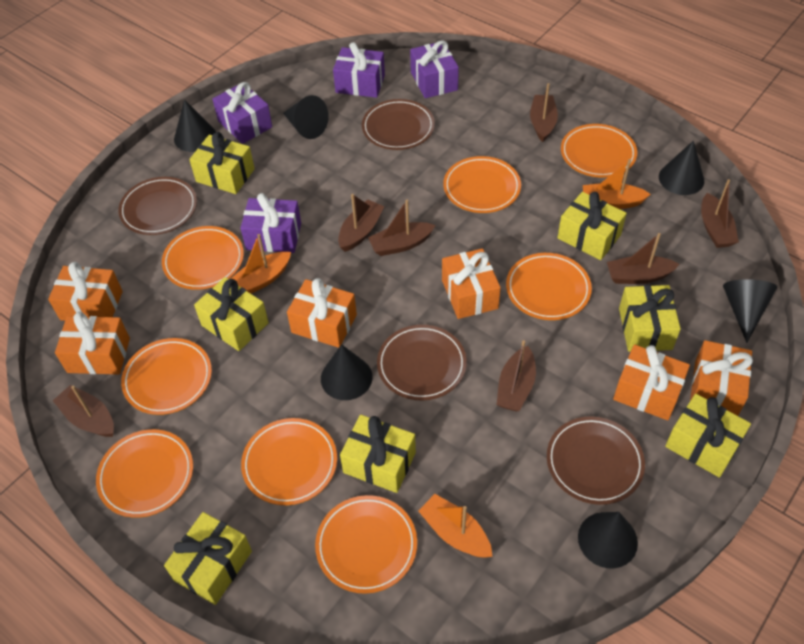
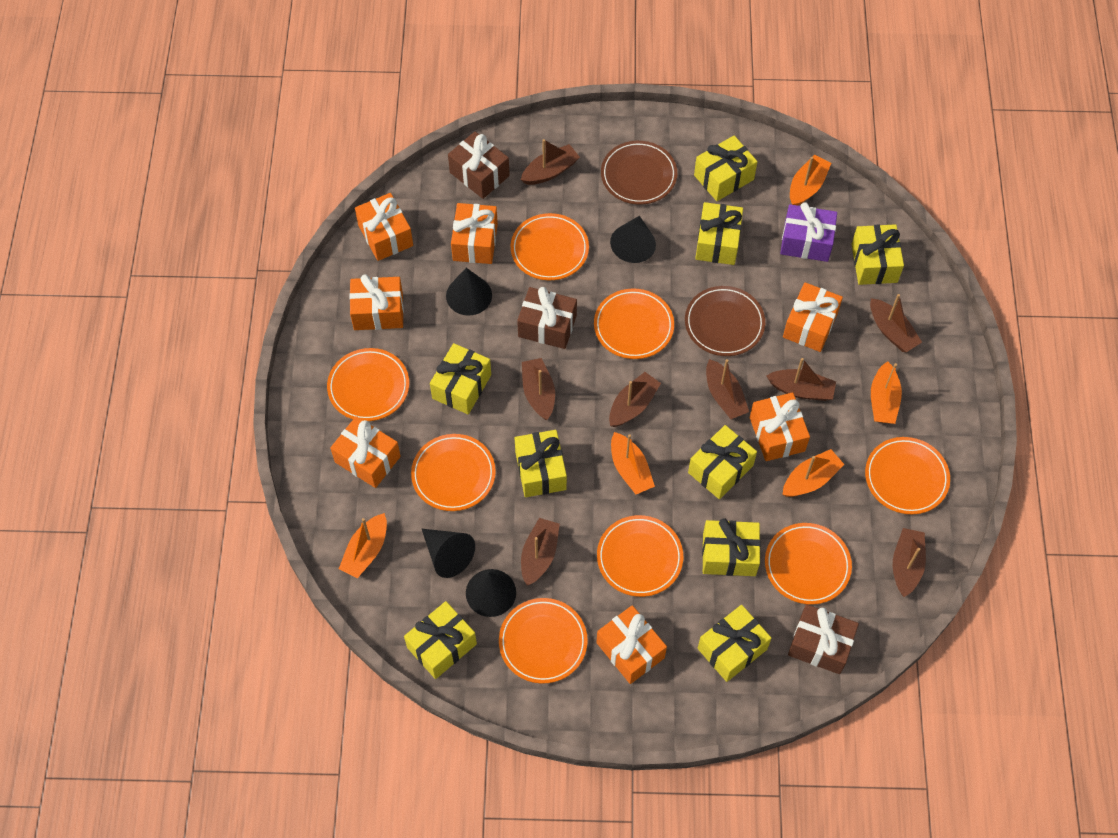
black cone: [174,99,216,152] [283,95,329,139] [321,344,373,400] [578,512,638,569] [659,141,704,195] [723,279,777,343] = 6 -> [422,529,475,578] [446,268,492,316] [466,569,516,617] [610,216,656,263] = 4
brown boat: [53,385,114,437] [338,194,384,252] [368,200,435,256] [497,340,536,411] [530,83,558,142] [607,233,680,284] [701,179,739,248] = 7 -> [521,139,580,185] [521,518,560,586] [522,358,555,420] [609,372,661,427] [706,359,749,419] [766,358,836,401] [870,294,922,352] [893,528,926,597] = 8
brown gift: none = 0 -> [448,132,510,199] [517,287,577,349] [788,604,859,674] = 3
brown plate: [118,177,197,235] [362,99,435,150] [377,325,467,400] [547,416,645,505] = 4 -> [601,141,677,205] [685,286,765,356] = 2
orange boat: [231,234,291,294] [418,494,492,558] [583,159,651,209] = 3 -> [339,513,387,578] [611,432,655,494] [783,449,845,497] [790,155,831,205] [871,361,902,424] = 5
orange gift: [48,262,123,321] [55,312,130,375] [287,278,357,348] [442,248,501,319] [613,344,690,420] [690,340,753,416] = 6 -> [330,416,401,488] [349,274,404,330] [355,193,413,261] [451,203,498,264] [596,605,667,684] [750,392,810,461] [783,282,843,352] = 7
purple gift: [213,82,272,144] [240,193,301,253] [333,42,385,98] [410,40,459,98] = 4 -> [780,202,837,262] = 1
yellow gift: [164,512,252,605] [189,132,255,194] [194,277,269,351] [340,415,416,493] [557,192,627,260] [619,285,681,352] [665,394,751,478] = 7 -> [404,601,477,679] [430,343,491,414] [515,430,567,497] [688,425,757,499] [694,136,758,201] [695,202,743,265] [698,605,772,682] [702,518,761,576] [852,224,904,285] = 9

